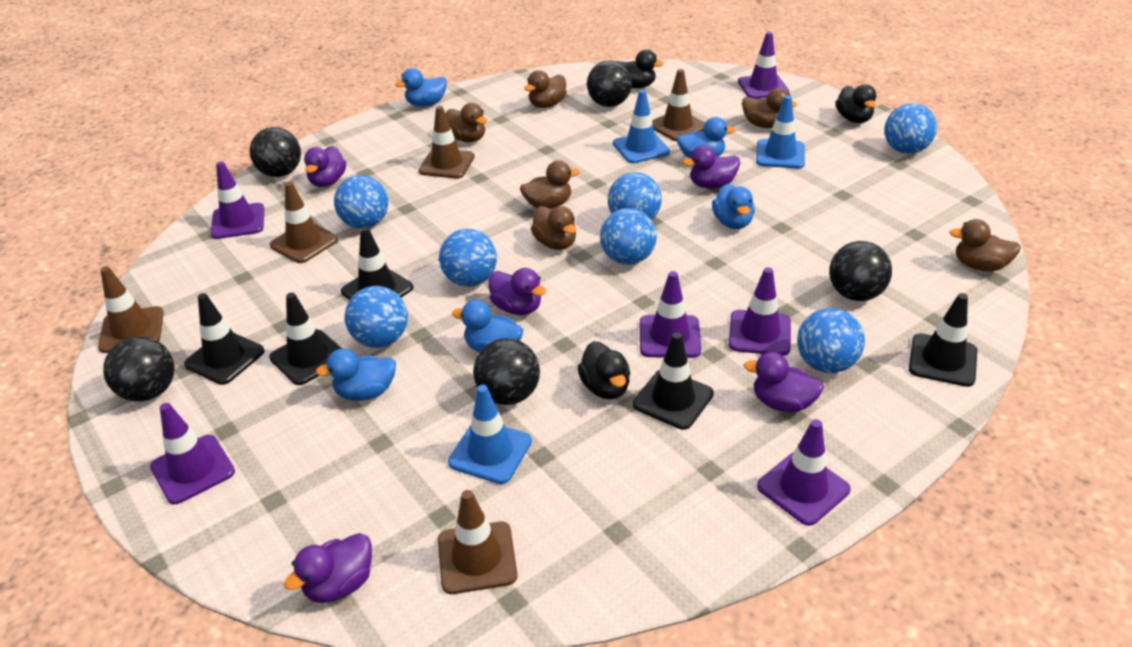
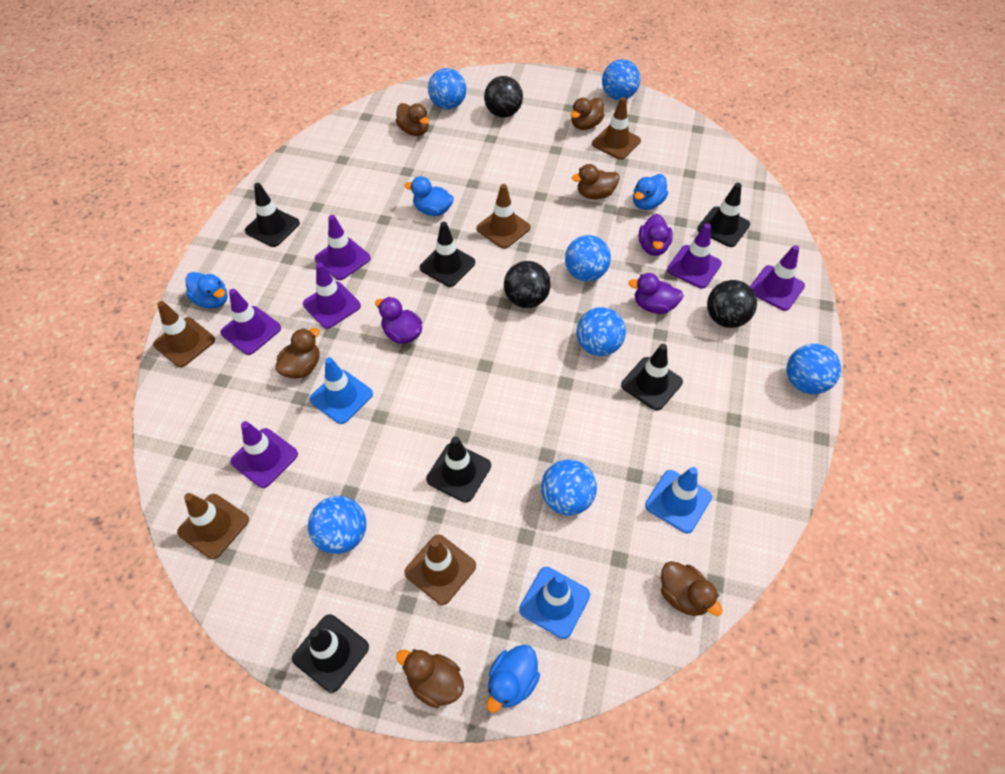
black ball: [103,336,175,402] [250,127,301,177] [473,338,540,405] [587,60,632,107] [829,241,892,301] = 5 -> [484,76,523,118] [504,261,551,308] [707,280,757,328] = 3
black duck: [578,341,630,399] [616,49,664,88] [835,84,877,123] = 3 -> none = 0
black traffic cone: [184,293,265,385] [269,293,342,385] [341,227,413,300] [633,332,714,430] [909,293,977,387] = 5 -> [245,183,300,247] [292,614,369,693] [420,222,475,287] [426,437,491,503] [621,344,683,411] [697,183,750,247] = 6
blue duck: [316,349,396,401] [395,68,447,107] [452,300,523,353] [677,117,736,158] [712,184,755,229] = 5 -> [186,272,228,309] [404,176,454,216] [487,645,540,713] [633,174,668,210] = 4
purple duck: [284,533,372,603] [304,146,346,187] [488,268,546,315] [683,145,740,189] [744,352,824,412] = 5 -> [375,297,422,344] [628,273,684,314] [639,214,673,256] = 3

